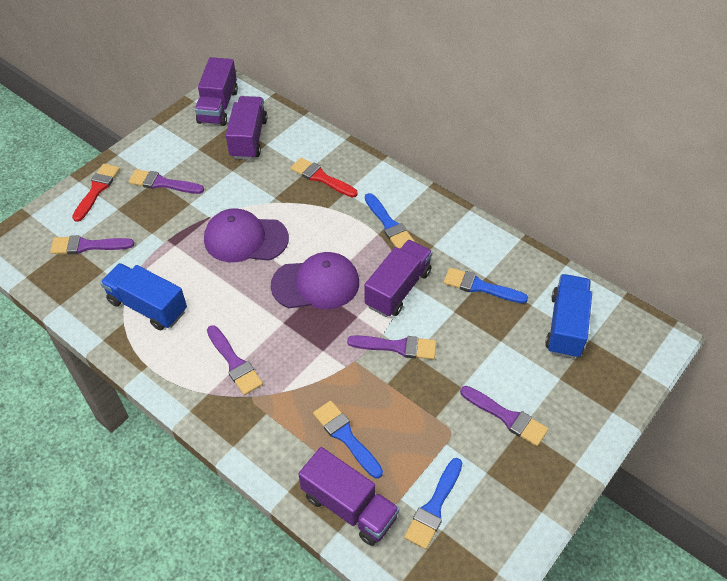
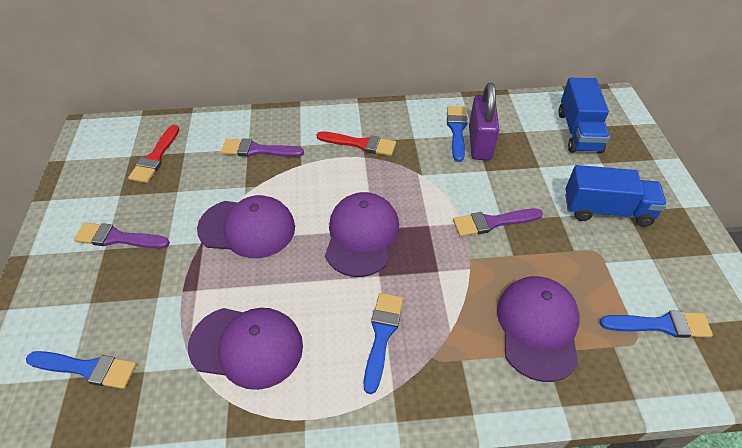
purple brush: [50,235,134,254] [129,169,204,194] [207,325,263,395] [347,335,436,360] [460,386,548,446] = 5 -> [74,223,170,249] [221,138,304,157] [453,209,543,237] = 3
purple cap: [204,208,289,262] [271,252,359,309] = 2 -> [188,308,303,390] [197,195,295,258] [325,192,399,277] [497,276,580,382] = 4
purple padlock: none = 0 -> [469,83,499,160] = 1
purple truck: [195,57,238,126] [226,96,267,160] [299,447,400,546] [364,240,432,317] = 4 -> none = 0

